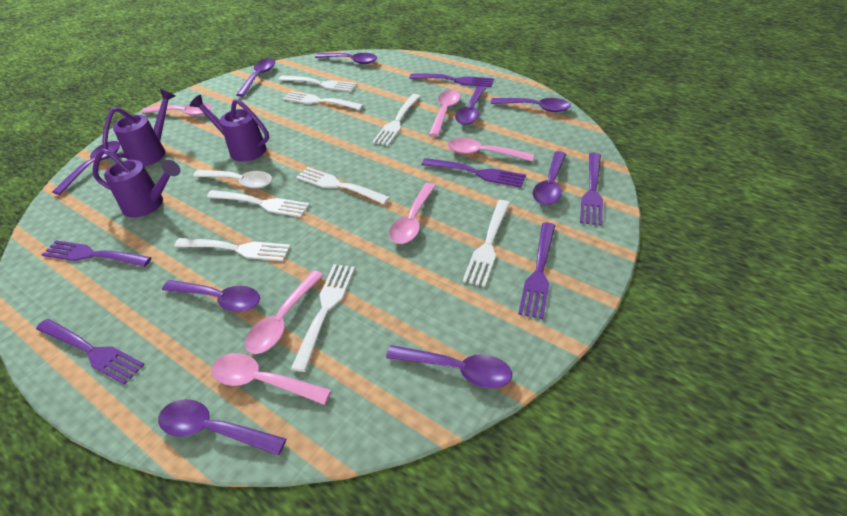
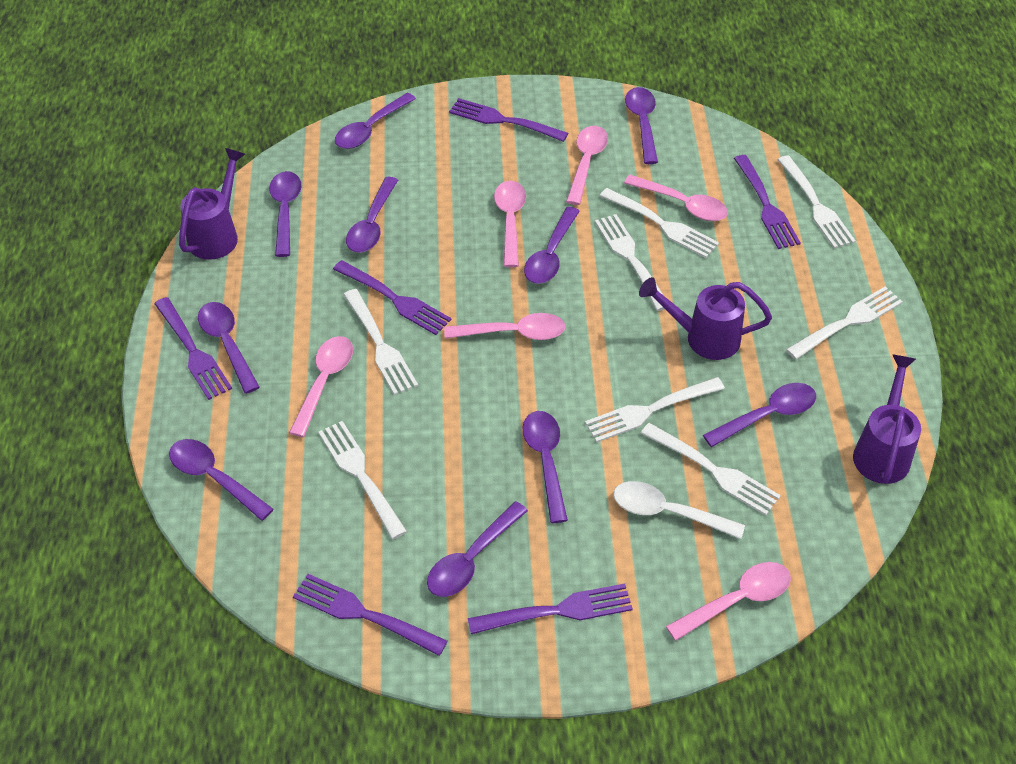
purple spoon: [52,141,120,195] [158,399,286,455] [162,280,260,312] [236,58,275,97] [315,53,377,64] [386,345,512,388] [455,86,486,125] [490,98,571,112] [533,151,566,205] = 9 -> [169,439,274,521] [198,302,260,394] [269,171,302,257] [335,93,416,149] [346,177,398,253] [427,501,528,597] [523,411,568,523] [524,207,580,284] [625,87,658,164] [703,383,816,447] = 10

